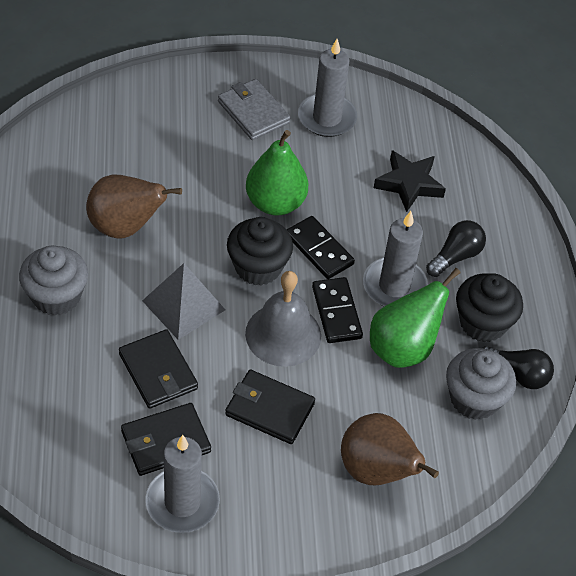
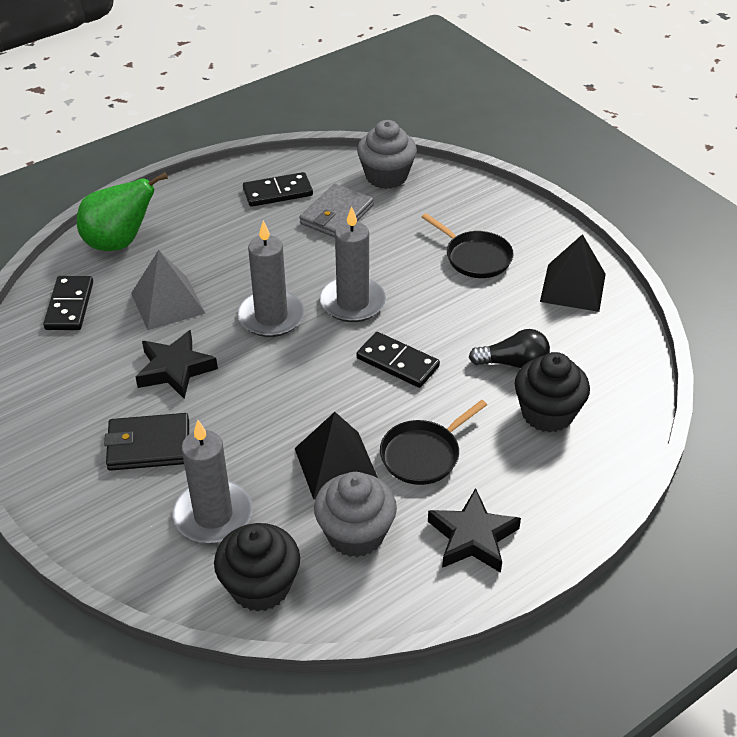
black domino: [287,216,355,279] [312,277,363,343] = 2 -> [43,276,93,330] [243,172,313,207] [357,332,440,388] = 3
black light bulb: [426,220,486,277] [483,346,554,389] = 2 -> [469,329,550,368] = 1
black pan: none = 0 -> [380,400,487,485] [422,213,514,278] = 2
black pyramid: none = 0 -> [295,412,378,499] [540,234,606,312] = 2
black star: [374,150,446,212] = 1 -> [136,330,218,399] [428,488,521,573] = 2
black wallet: [119,329,198,409] [121,403,211,476] [225,370,315,444] = 3 -> [104,413,189,471] = 1
brown pear: [86,175,182,239] [341,413,439,485] = 2 -> none = 0
green pear: [246,130,308,215] [370,268,461,368] = 2 -> [77,172,168,251] = 1
grey bell: [245,271,321,367] = 1 -> none = 0

